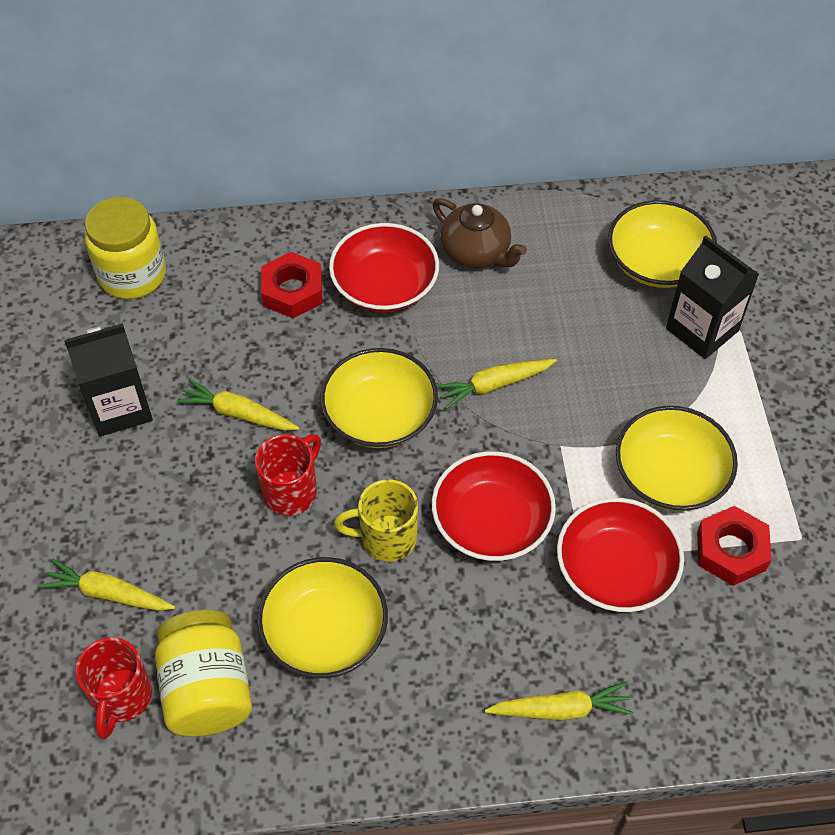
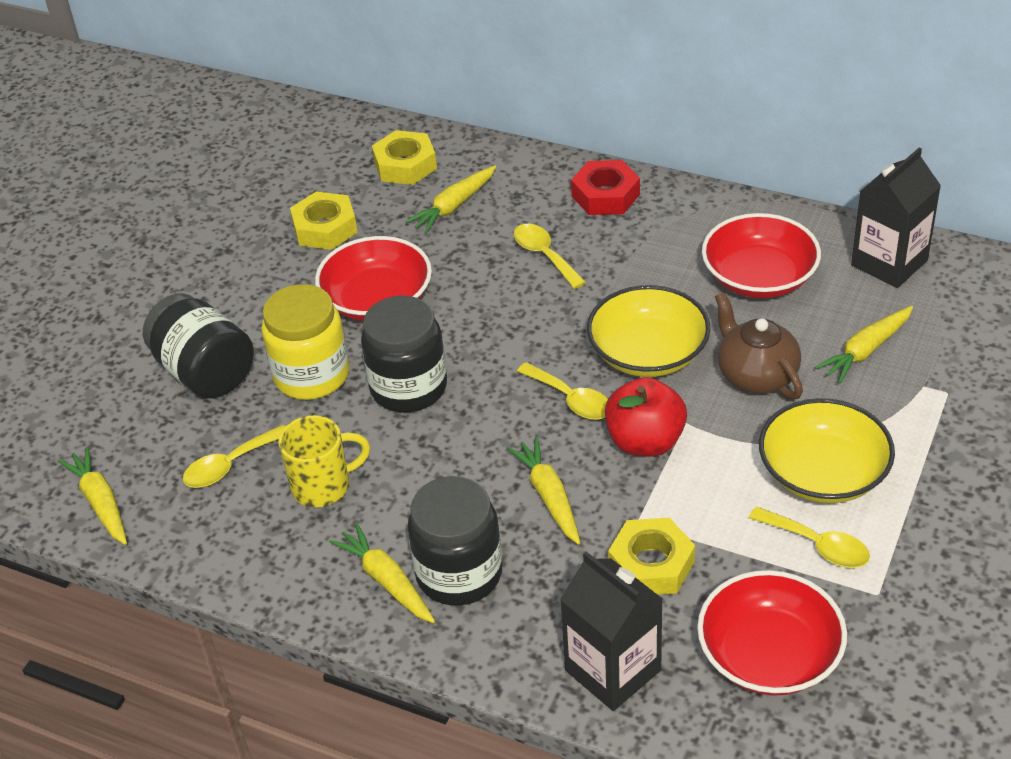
black jar: none = 0 -> [143,293,254,399] [361,296,447,412] [407,476,502,606] = 3
red apple: none = 0 -> [605,377,687,457] = 1
red mug: [76,637,152,739] [255,434,321,516] = 2 -> none = 0
red nut: [261,252,323,318] [697,506,772,586] = 2 -> [571,160,640,215] = 1
yellow bowl: [257,557,388,678] [320,348,438,448] [608,200,717,288] [616,406,738,511] = 4 -> [587,285,710,377] [759,398,895,503] = 2
yellow carrot: [39,559,175,611] [177,379,299,431] [436,359,557,409] [485,682,633,720] = 4 -> [58,446,127,545] [329,523,435,623] [405,165,496,233] [506,437,580,545] [815,306,913,384] = 5
yellow jar: [85,197,166,299] [155,610,252,737] = 2 -> [262,284,349,400] = 1
yellow nut: none = 0 -> [290,192,358,250] [372,130,437,185] [608,517,695,595] = 3
yellow spoon: none = 0 -> [183,425,285,488] [514,224,586,289] [517,362,608,420] [749,506,870,568] = 4

